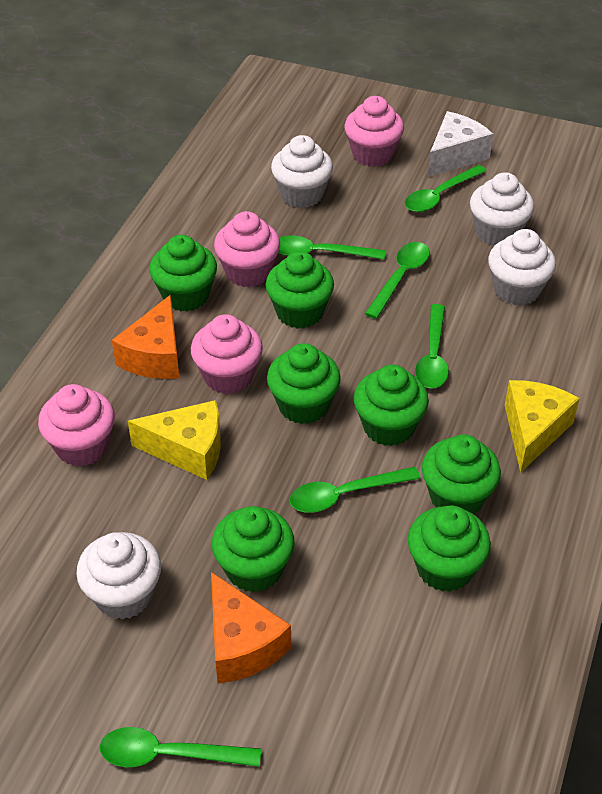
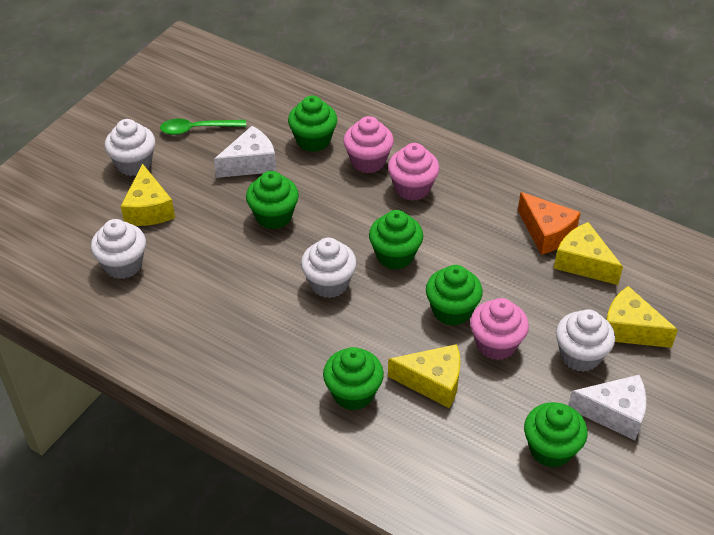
green cupcake: [149,235,217,312] [212,506,294,592] [266,251,334,329] [267,343,341,424] [354,365,429,446] [408,505,491,592] [422,434,501,514] = 7 -> [246,171,299,229] [288,95,337,152] [323,347,384,410] [369,210,423,270] [426,265,483,326] [524,402,588,468] = 6
green spoon: [100,727,261,767] [278,235,385,260] [290,467,420,513] [365,242,430,319] [405,165,487,212] [415,304,449,388] = 6 -> [160,119,246,135] = 1
orange cheese: [112,295,179,379] [211,572,291,684] = 2 -> [518,192,581,255] = 1
pink cupcake: [38,384,115,467] [191,314,263,394] [214,211,280,287] [345,96,404,167] = 4 -> [343,116,394,173] [388,143,439,201] [470,298,529,360] = 3
white cheese: [428,111,493,177] = 1 -> [214,126,276,178] [568,375,646,440] = 2
yellow cheese: [128,400,221,480] [505,380,580,473] = 2 -> [121,163,175,226] [388,344,460,408] [554,222,623,285] [606,286,678,348] = 4

